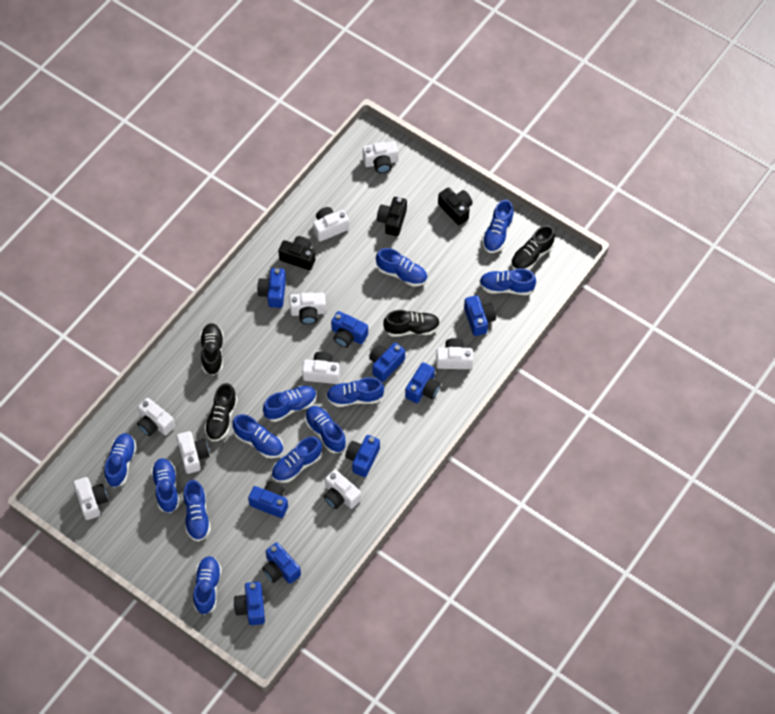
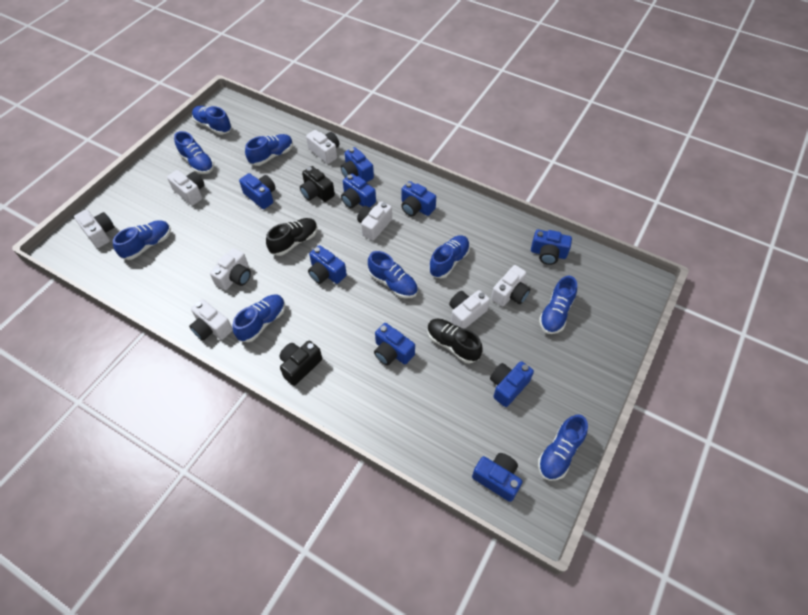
black camera: [278,236,315,270] [377,197,407,236] [438,187,473,225] = 3 -> [279,340,322,386] [300,166,335,202] = 2
black shoe: [200,323,224,375] [204,383,237,441] [383,310,440,337] [511,225,555,270] = 4 -> [266,218,318,256] [427,319,483,363] = 2
blue shoe: [104,433,137,488] [151,458,179,513] [184,480,211,542] [193,556,222,615] [232,414,284,458] [263,386,317,422] [271,437,322,483] [305,406,346,453] [326,377,384,407] [376,248,428,286] [479,269,536,295] [482,200,514,253] = 12 -> [113,220,171,260] [174,131,214,174] [192,106,232,135] [232,294,285,342] [245,134,293,166] [368,251,418,299] [429,235,470,279] [538,414,588,481] [539,276,577,334] = 9
white camera: [73,477,108,520] [137,398,175,436] [177,431,209,474] [289,292,326,325] [302,351,340,384] [313,207,349,242] [323,470,361,509] [363,141,398,173] [436,338,473,369] = 9 -> [74,210,114,248] [167,170,205,205] [189,299,233,340] [210,248,251,290] [306,130,339,164] [357,201,392,241] [449,290,490,329] [491,265,530,307] = 8

